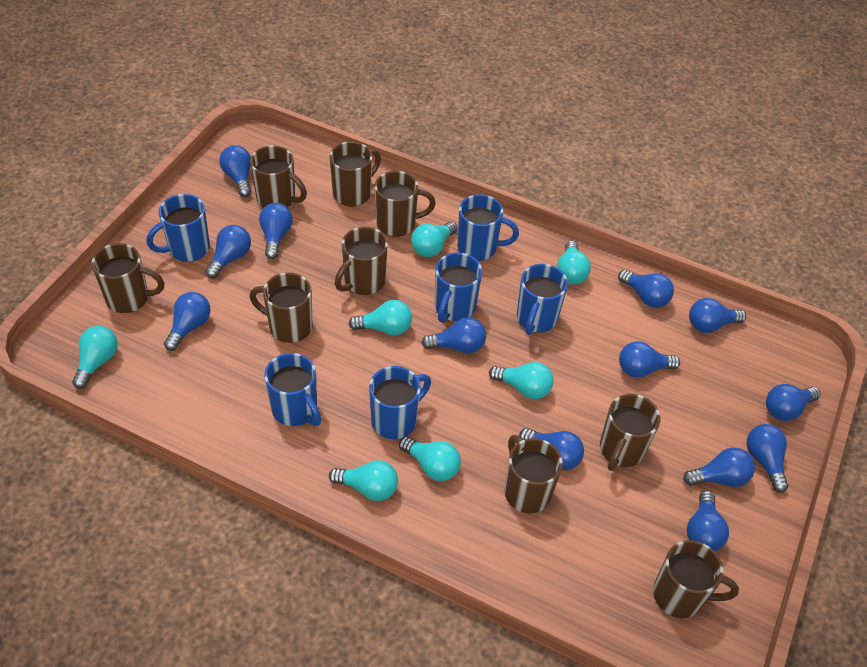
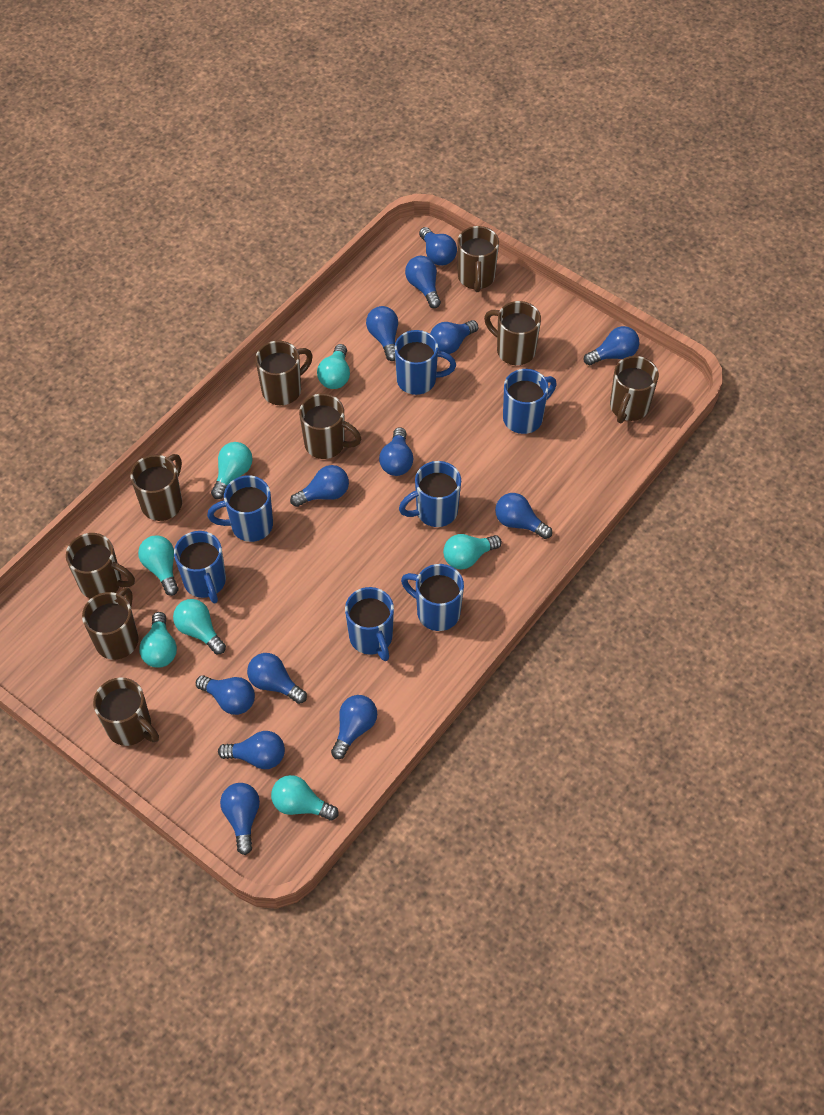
blue mug: [147,194,210,262] [264,353,321,426] [369,366,431,439] [435,252,482,323] [457,194,519,261] [517,264,568,335] = 6 -> [174,531,226,603] [207,475,273,542] [345,587,394,661] [394,330,456,395] [399,461,461,527] [401,564,464,631] [503,369,557,434] = 7

